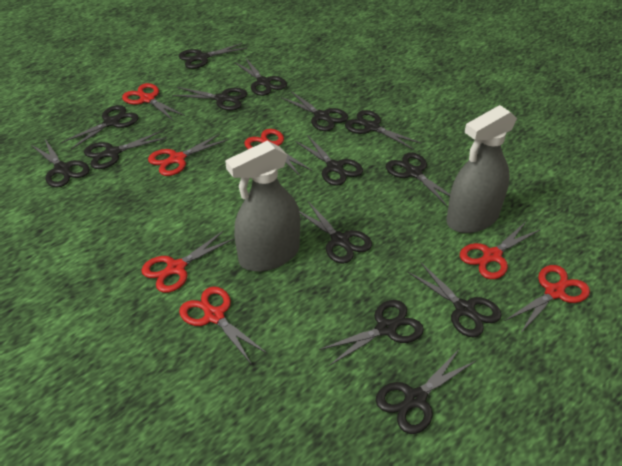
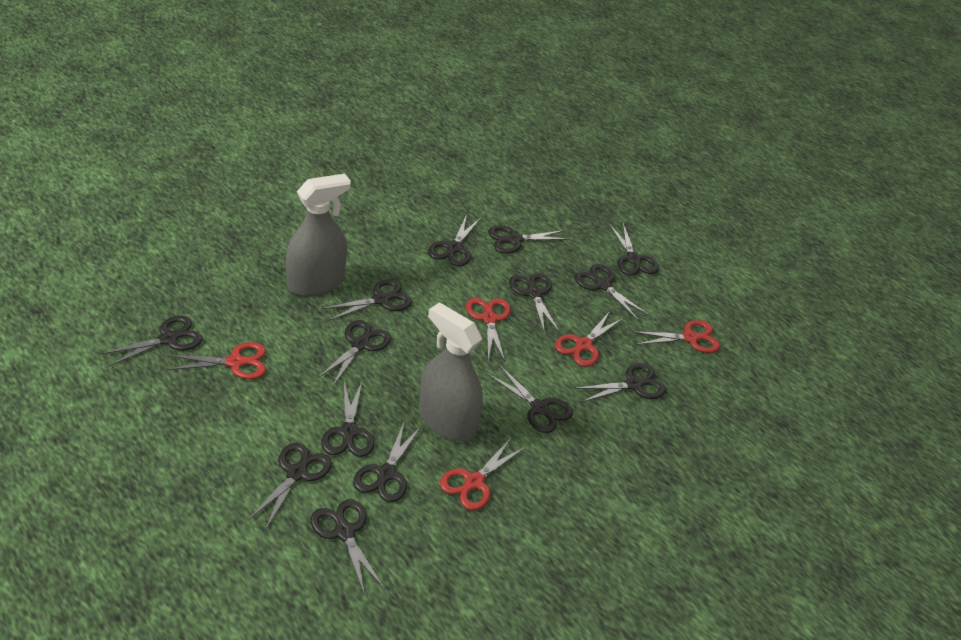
red scissors: [122,83,185,121] [141,230,234,293] [148,133,229,176] [179,286,267,364] [244,129,313,176] [460,222,541,279] [505,265,590,334] = 7 -> [166,342,266,379] [440,438,526,510] [466,298,511,361] [555,311,624,367] [632,320,720,353] = 5

